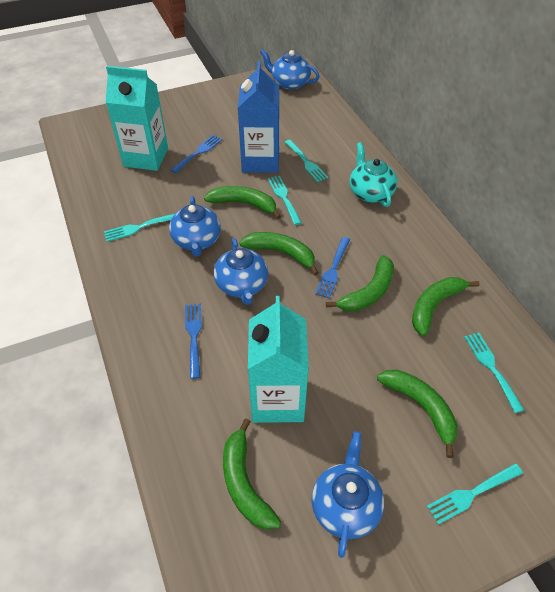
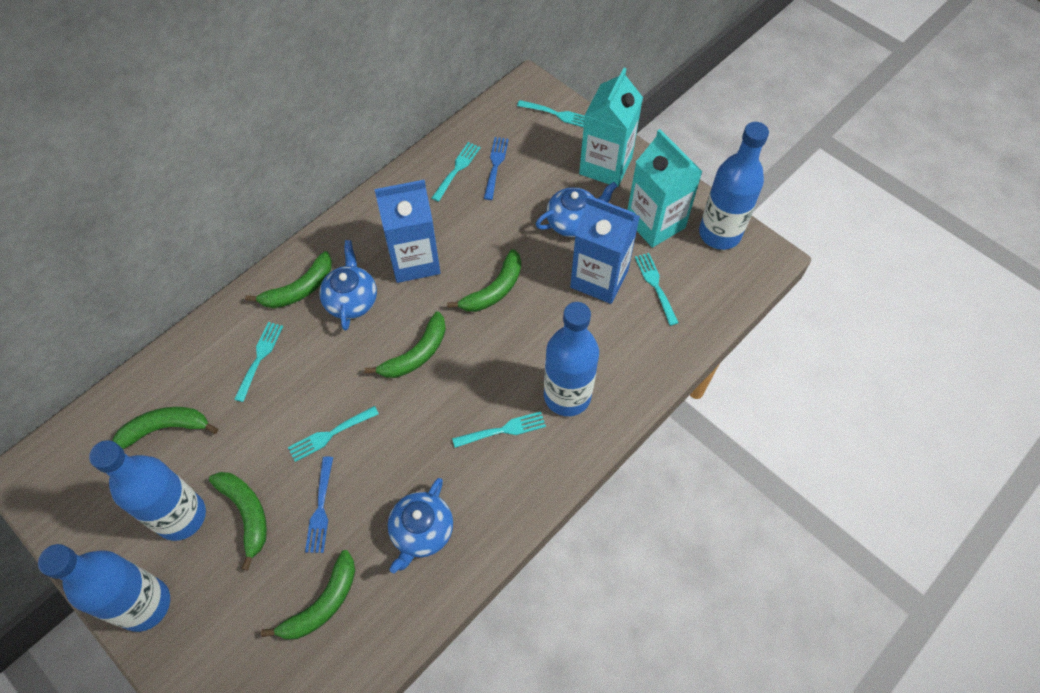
blue bottle: none = 0 -> [38,544,170,632] [89,440,206,541] [544,302,599,416] [699,122,769,250] = 4
blue carton: [238,61,280,173] = 1 -> [374,180,441,283] [570,195,640,304] = 2
blue fork: [171,135,222,173] [185,303,202,379] [315,237,350,299] = 3 -> [305,457,333,553] [484,137,509,200] = 2
blue teapot: [169,196,221,256] [214,238,268,305] [260,49,319,90] [311,431,384,558] = 4 -> [319,240,377,331] [388,478,453,573] [536,182,617,237] = 3
turquoise fork: [104,214,175,242] [268,176,302,225] [284,140,328,182] [427,463,523,525] [464,333,524,413] = 5 -> [234,322,283,402] [288,406,379,462] [432,142,481,202] [452,411,546,448] [517,100,585,127] [635,253,679,326] = 6
turquoise teapot: [350,142,398,207] = 1 -> none = 0

